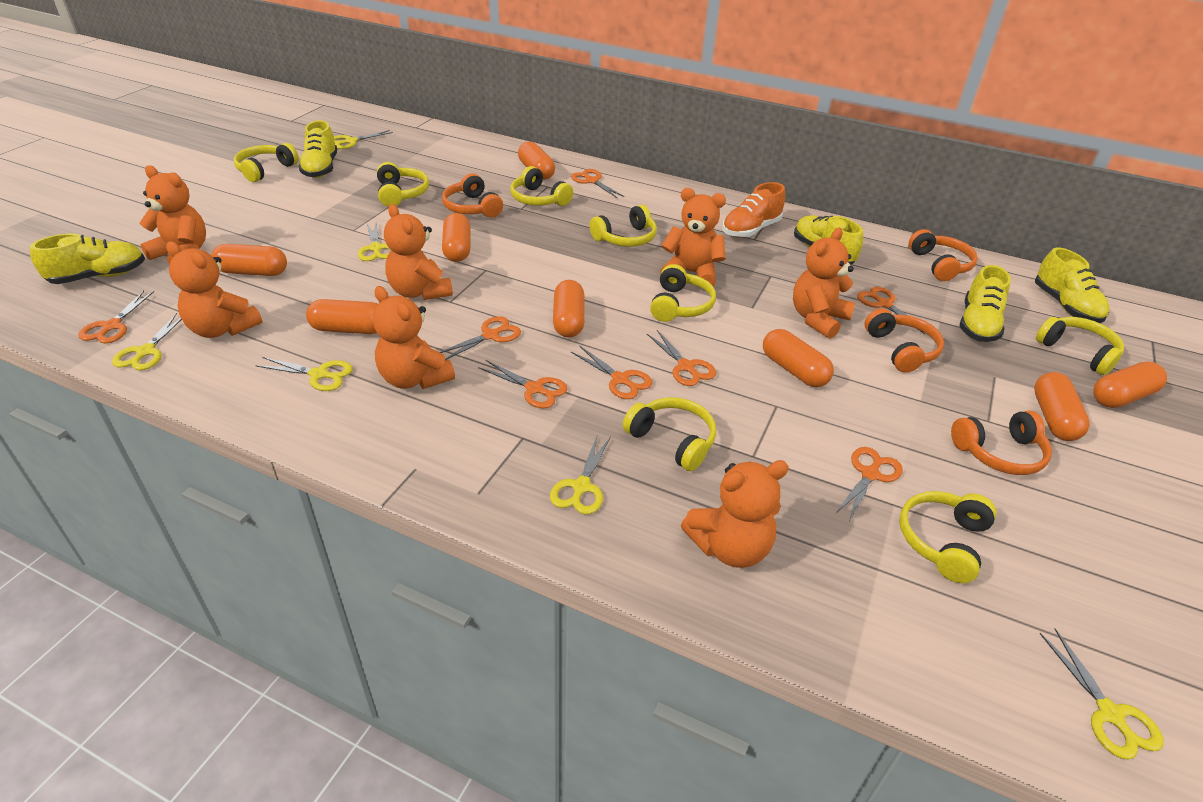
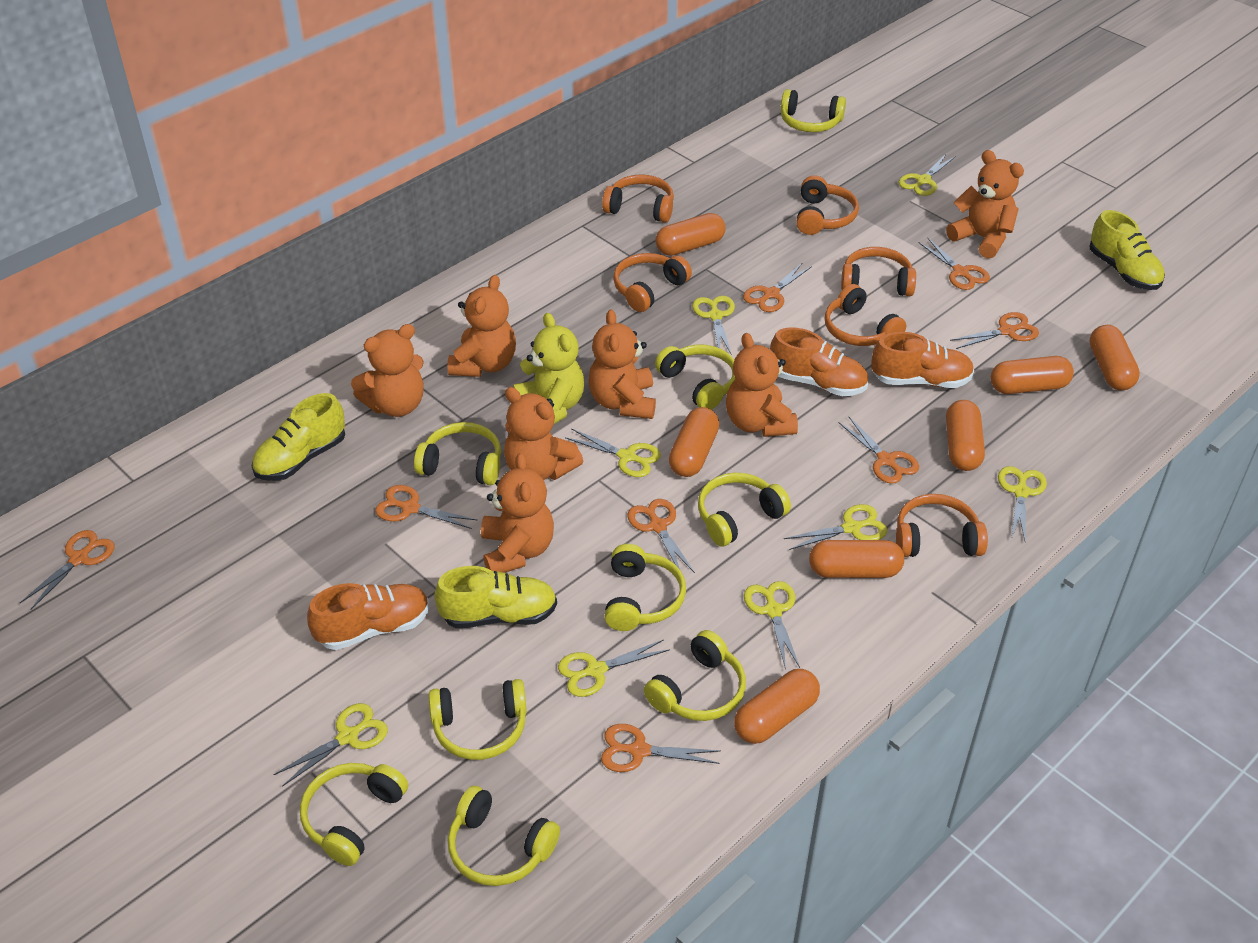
orange capsule: [211,244,287,276] [306,299,378,334] [442,213,471,262] [518,141,555,180] [553,280,585,338] [763,329,834,387] [1034,372,1090,441] [1093,361,1167,408] = 8 -> [656,213,726,256] [669,407,720,477] [734,669,820,744] [809,540,904,578] [946,400,985,471] [991,356,1074,394] [1090,325,1140,390] = 7
orange headphones: [442,173,503,217] [864,308,944,373] [909,229,978,281] [951,411,1052,475] = 4 -> [602,174,674,223] [613,253,692,312] [796,175,859,235] [824,284,906,346] [841,247,916,296] [896,494,988,557] = 6
orange shoe: [722,182,785,238] = 1 -> [307,583,429,650] [770,327,868,396] [871,332,974,388] = 3
yellow headphones: [234,143,299,182] [377,162,429,207] [510,166,573,206] [590,205,657,247] [623,397,716,471] [650,264,716,322] [899,491,997,583] [1036,317,1124,375] = 8 -> [300,763,408,866] [414,422,501,485] [428,679,527,760] [448,786,560,886] [604,544,686,631] [644,630,746,721] [655,345,735,410] [698,473,791,547] [781,89,846,132] = 9
yellow scissors: [112,313,182,370] [255,357,353,391] [334,130,393,149] [358,221,390,261] [550,437,611,514] [1039,629,1164,759] = 6 -> [273,703,388,787] [558,640,670,697] [565,428,661,477] [692,296,735,355] [744,581,800,670] [784,504,887,550] [898,153,956,196] [998,466,1047,540] = 8
yellow shoe: [30,233,145,284] [299,120,337,178] [794,215,863,264] [959,265,1011,342] [1035,248,1110,323] = 5 -> [252,393,345,481] [434,566,557,628] [1090,210,1165,290] = 3
yellow teddy bear: none = 0 -> [513,313,584,425] = 1

